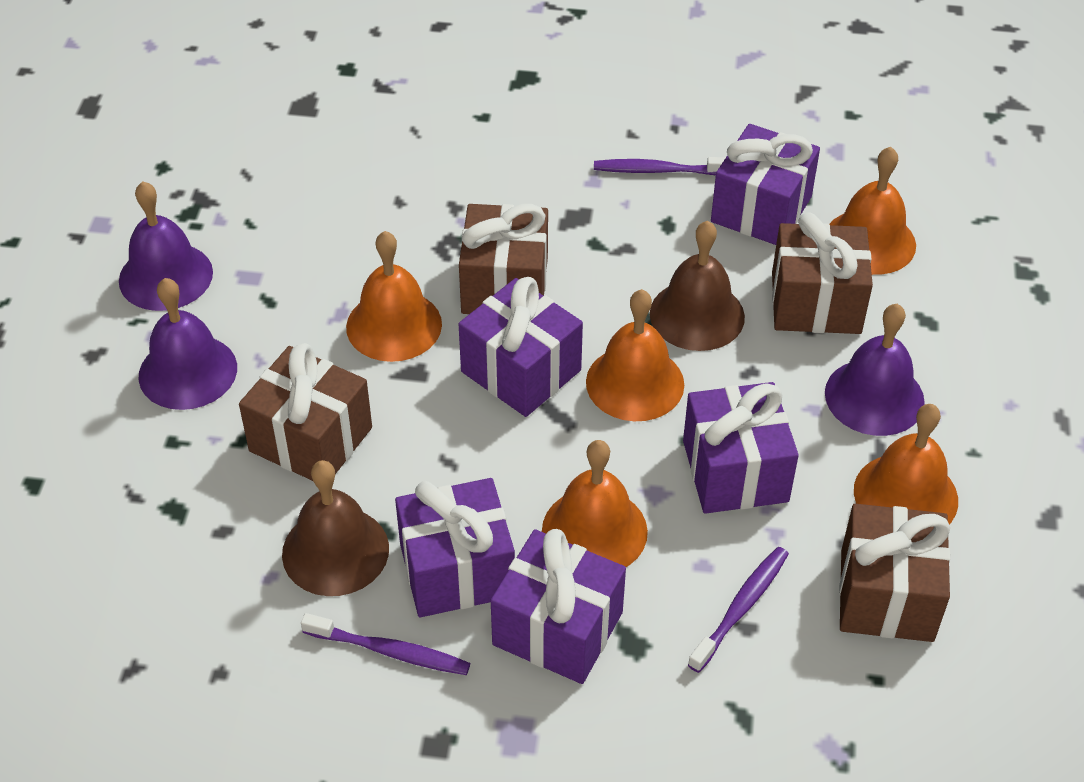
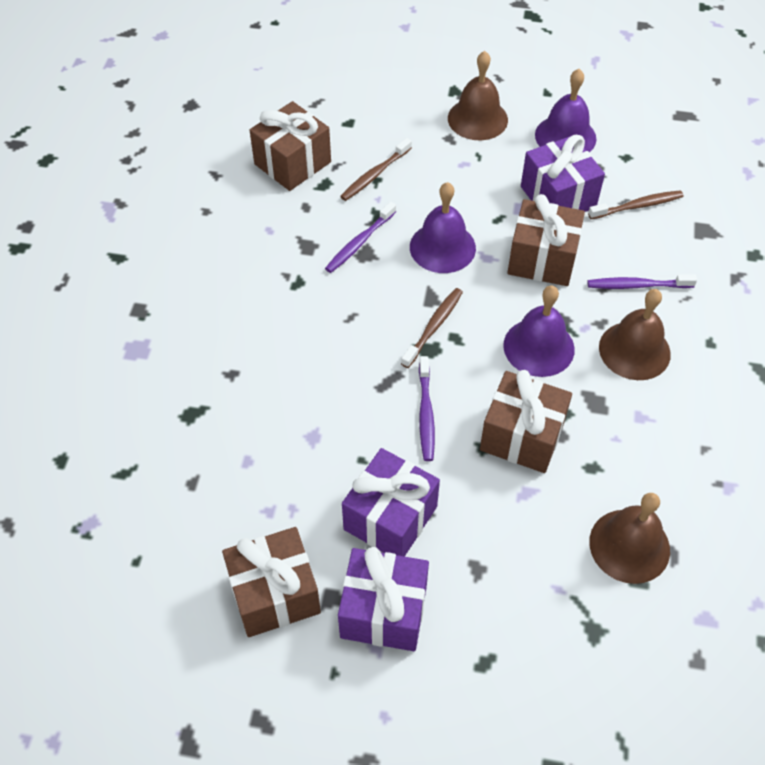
brown bell: [282,460,389,596] [650,221,745,351] = 2 -> [448,51,508,140] [589,493,670,584] [599,289,671,380] = 3
brown toothbrush: none = 0 -> [340,138,412,201] [401,288,463,368] [588,190,683,219] = 3
orange bell: [346,231,442,362] [542,440,648,567] [586,289,684,421] [830,146,916,275] [854,404,958,524] = 5 -> none = 0
purple gift: [395,478,515,617] [459,277,583,417] [491,529,626,684] [683,382,799,514] [711,124,820,245] = 5 -> [338,547,429,651] [342,448,440,557] [521,135,605,212] = 3

